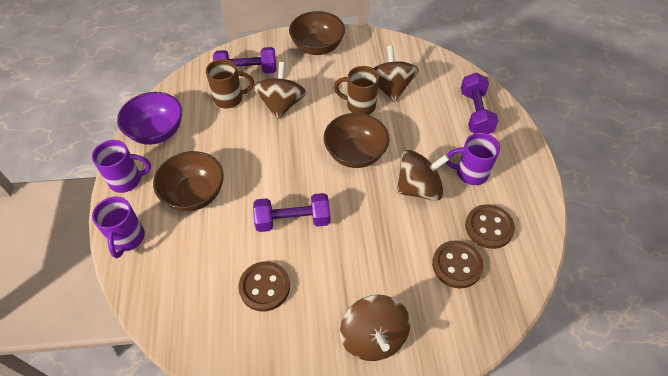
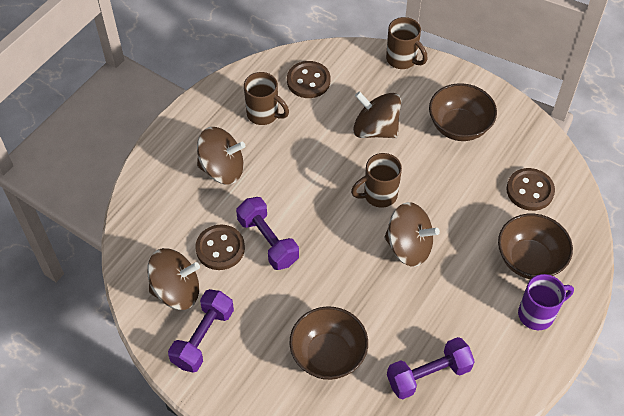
brown mug: [206,59,254,108] [334,66,379,115] = 2 -> [244,72,289,125] [351,153,402,208] [386,17,427,69] = 3
purple bowl: [117,92,182,145] = 1 -> none = 0
purple mug: [92,140,151,193] [92,197,145,258] [446,133,500,185] = 3 -> [518,274,574,330] = 1

